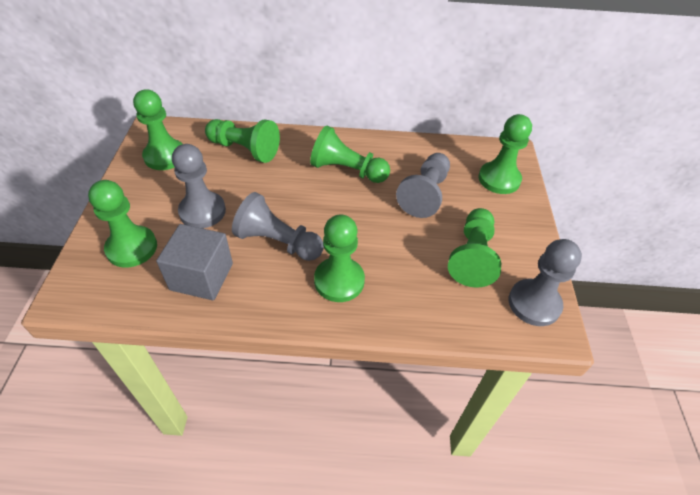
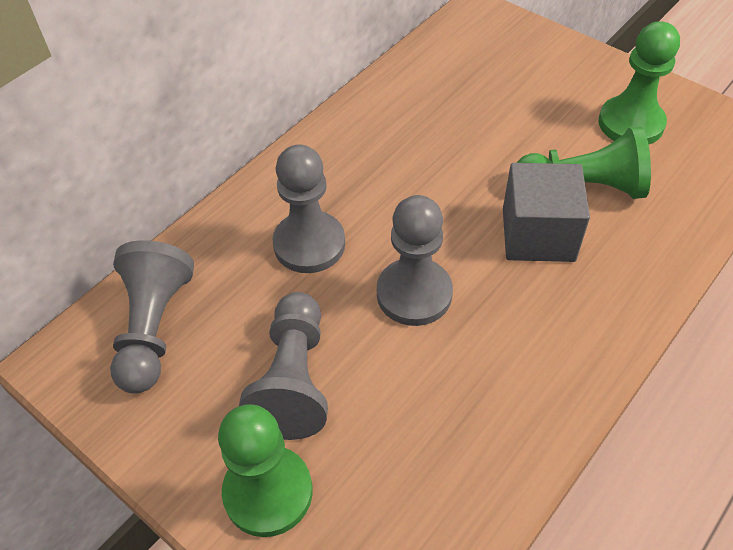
green pawn: [88,180,157,268] [133,89,183,170] [205,119,280,163] [310,125,390,183] [314,214,365,302] [448,208,501,288] [479,114,532,194] = 7 -> [218,404,313,537] [517,126,651,199] [598,21,680,144] = 3

